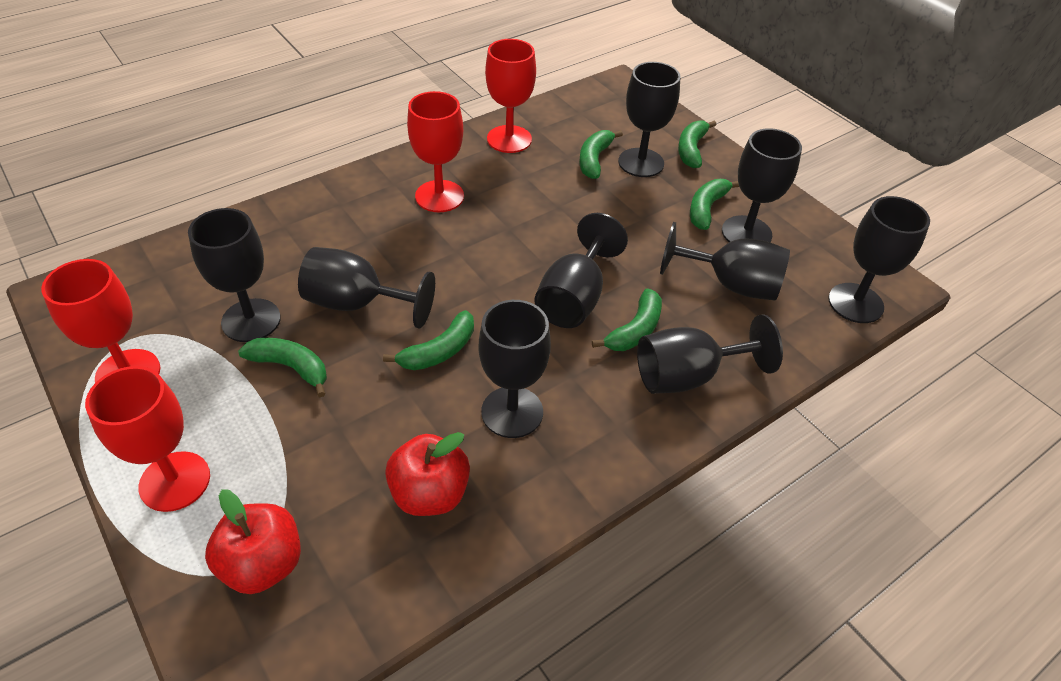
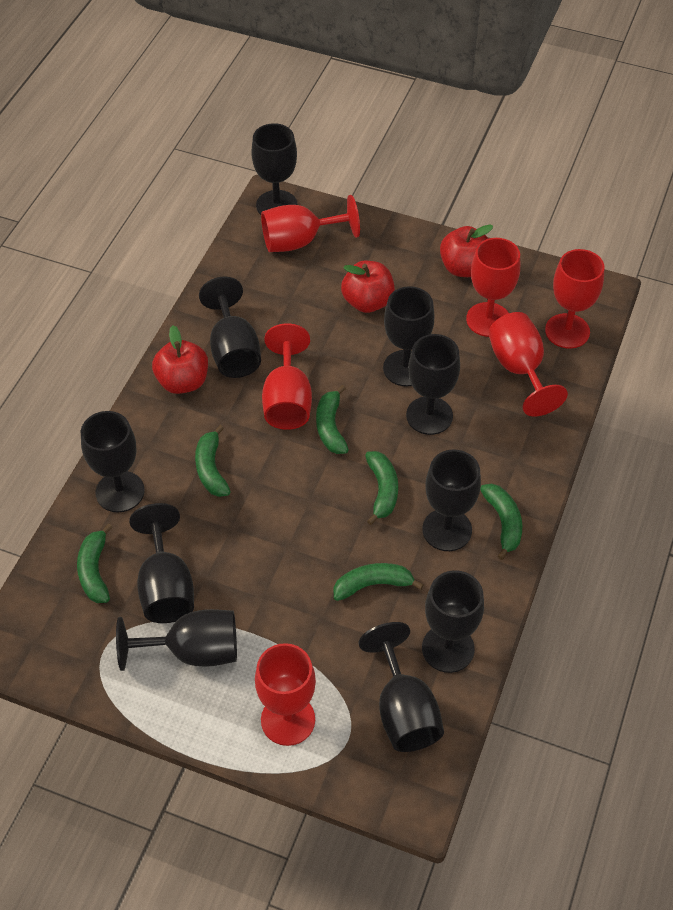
black goblet: [188,208,281,342] [298,247,435,329] [479,300,551,438] [534,213,628,328] [618,62,680,177] [637,314,783,394] [660,222,790,301] [722,128,802,242] [828,196,930,323] = 9 -> [81,411,145,513] [116,609,237,671] [129,503,194,623] [199,277,261,378] [251,123,298,215] [359,622,444,752] [383,286,435,387] [406,334,460,435] [422,449,481,551] [422,570,484,673] = 10
red apple: [205,489,301,594] [385,432,470,516] = 2 -> [152,325,208,394] [341,261,395,313] [440,225,493,277] = 3
red goblet: [41,259,160,383] [85,366,210,512] [407,91,464,212] [485,39,536,153] = 4 -> [255,643,316,746] [261,195,360,252] [262,323,312,430] [466,238,520,337] [488,312,568,417] [545,249,605,349] = 6

